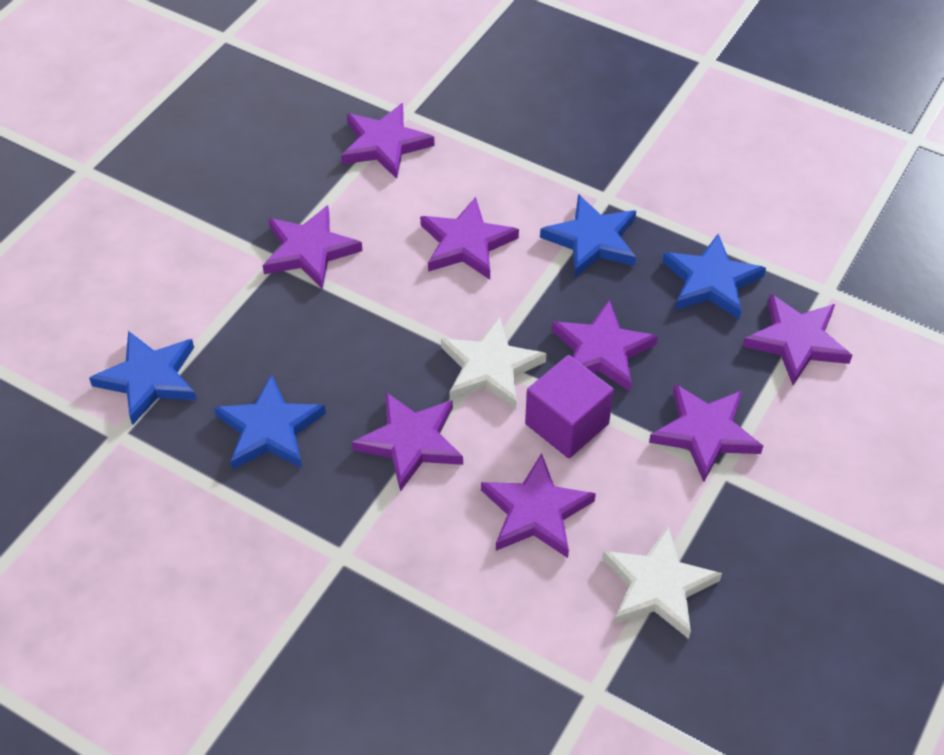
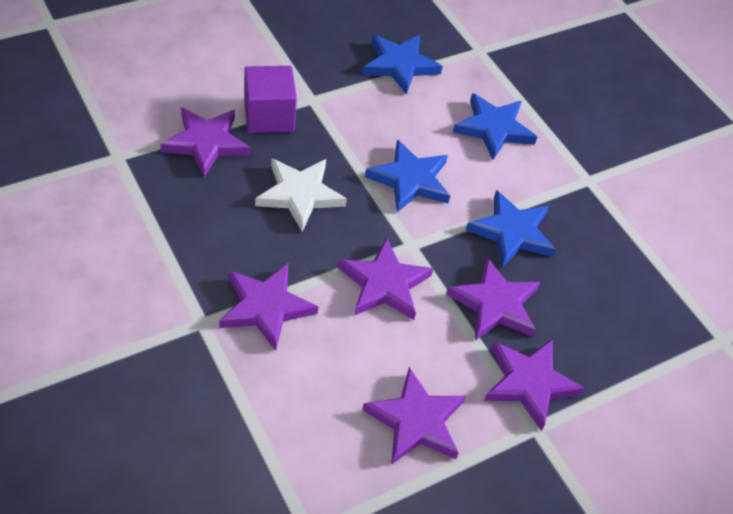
purple star: [263,205,362,289] [341,103,435,179] [352,392,463,492] [420,197,519,279] [481,453,596,558] [552,300,658,391] [649,384,763,482] [742,294,853,385] = 8 -> [160,108,250,177] [219,264,318,351] [338,238,434,320] [362,367,466,465] [446,257,540,340] [484,339,585,431] = 6
white star: [441,316,547,409] [602,526,722,639] = 2 -> [255,159,347,232] = 1

